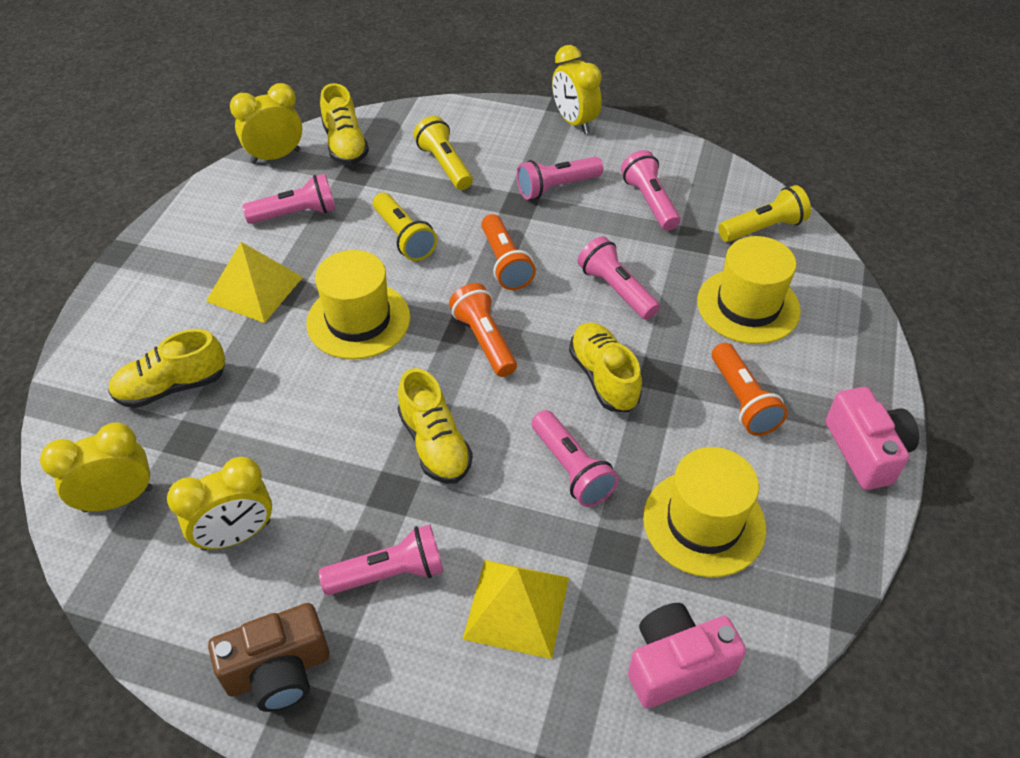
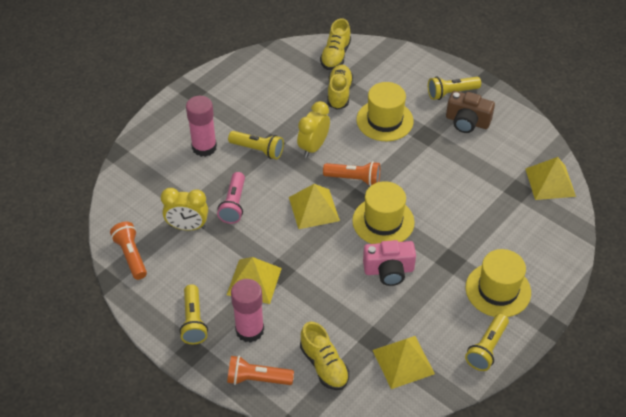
pink camera: [628,603,746,709] [826,387,919,490] = 2 -> [363,240,416,286] = 1
pink flashlight: [242,174,336,224] [319,524,443,595] [517,157,603,200] [532,410,619,507] [577,236,660,320] [621,150,680,231] = 6 -> [217,172,245,224] = 1
pink glue stick: none = 0 -> [186,96,217,157] [231,279,264,343] = 2
yellow clock: [40,422,153,512] [167,457,272,551] [230,83,302,164] [552,45,602,134] = 4 -> [161,188,208,231] [297,101,330,158] = 2
yellow flashlight: [373,193,437,261] [413,116,473,190] [718,185,811,242] = 3 -> [179,284,208,344] [228,131,284,159] [428,77,481,100] [465,314,509,371] = 4
yellow pyramid: [206,242,303,323] [462,560,569,659] = 2 -> [227,257,282,304] [289,184,340,229] [373,336,435,389] [526,157,576,200] = 4
yellow shoe: [108,329,225,408] [320,83,369,165] [398,368,473,484] [569,322,642,412] = 4 -> [300,322,349,390] [320,18,351,70] [327,65,353,110] = 3

